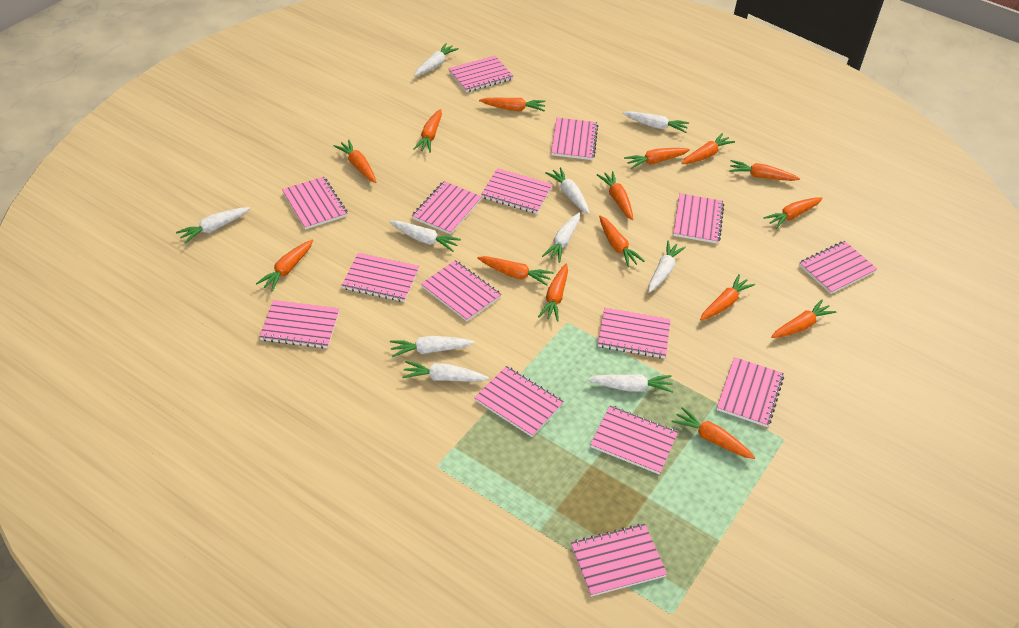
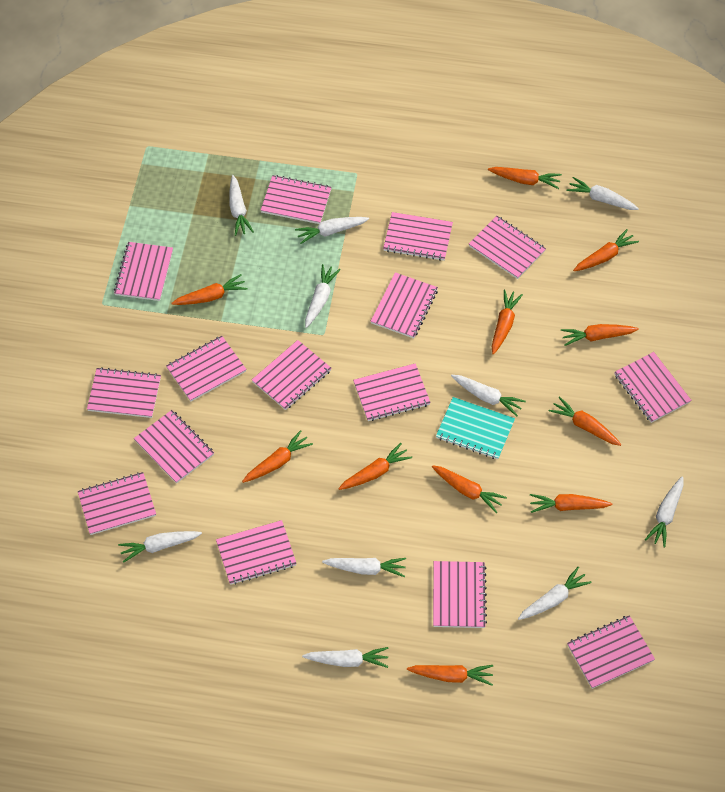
orange carrot: [256,240,313,292] [334,140,376,183] [413,109,442,153] [477,256,553,286] [479,98,546,112] [538,264,568,322] [597,171,633,220] [599,215,645,267] [624,148,690,169] [672,407,755,459] [681,133,735,164] [700,274,755,320] [729,160,800,181] [764,197,823,229] [771,300,836,338] = 15 -> [171,274,247,305] [242,430,313,483] [338,443,412,490] [407,665,493,686] [432,465,507,513] [488,167,562,189] [492,289,523,354] [530,494,612,513] [549,397,621,446] [561,324,639,346] [573,229,639,271] = 11
turquoise notebook: none = 0 -> [436,397,515,459] = 1

